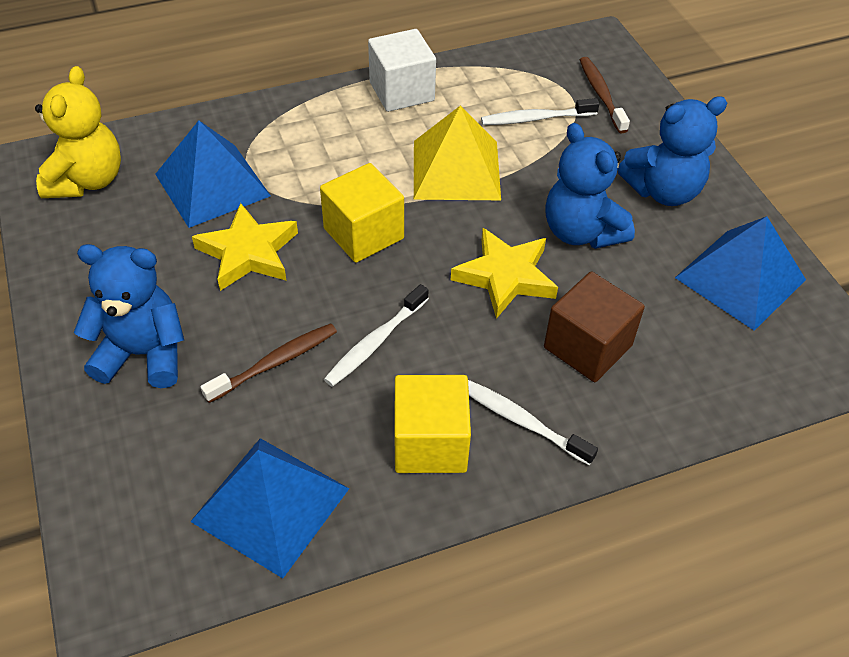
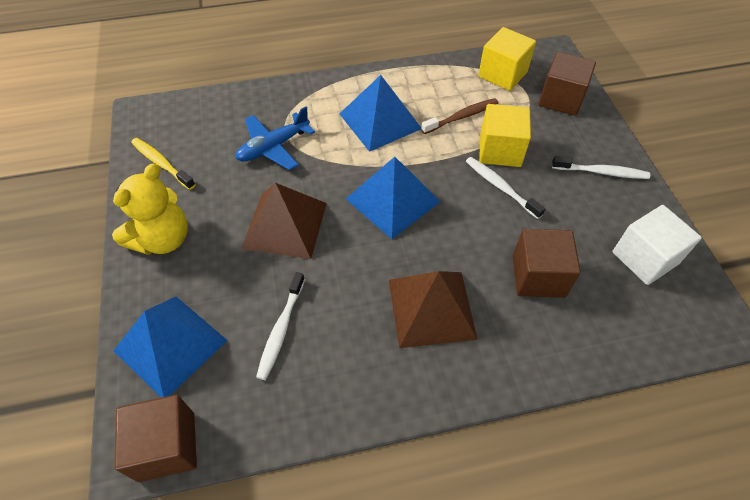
blue plane: none = 0 -> [236,107,315,170] = 1
blue teddy bear: [74,244,184,388] [546,123,635,249] [617,96,727,206] = 3 -> none = 0
brown cube: [544,271,645,382] = 1 -> [114,395,197,482] [513,229,581,298] [538,52,596,116] = 3
brown pyramid: none = 0 -> [242,183,327,259] [389,271,478,348] = 2
brown toothbrush: [201,323,337,403] [580,57,630,134] = 2 -> [421,98,498,134] = 1
yellow pyramid: [414,106,501,200] = 1 -> none = 0
yellow star: [192,203,298,291] [451,228,558,319] = 2 -> none = 0
yellow toothbrush: none = 0 -> [131,138,196,190] = 1

